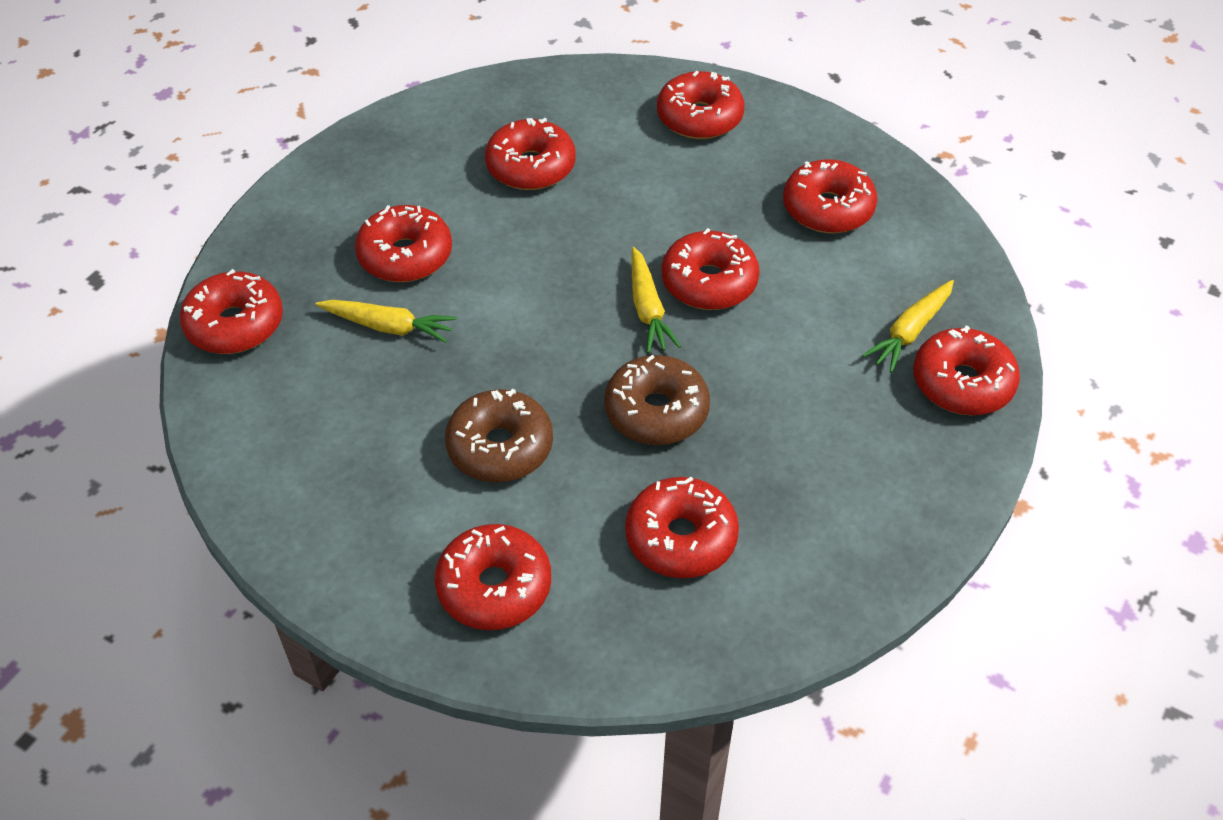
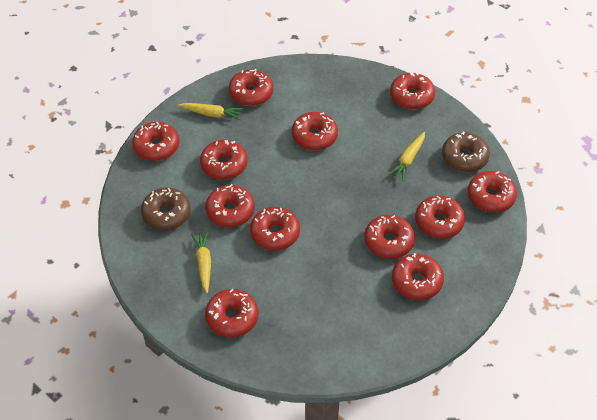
red donut: [180,269,283,354] [355,205,452,282] [435,524,551,630] [485,118,575,190] [625,477,739,578] [657,71,745,139] [662,228,760,310] [783,159,877,233] [913,325,1020,415] = 9 -> [132,122,179,161] [200,140,248,180] [205,184,255,227] [205,289,258,338] [229,69,273,106] [250,207,300,250] [292,112,338,150] [364,215,415,259] [390,72,435,109] [392,253,444,300] [415,195,465,239] [468,171,517,213] = 12

